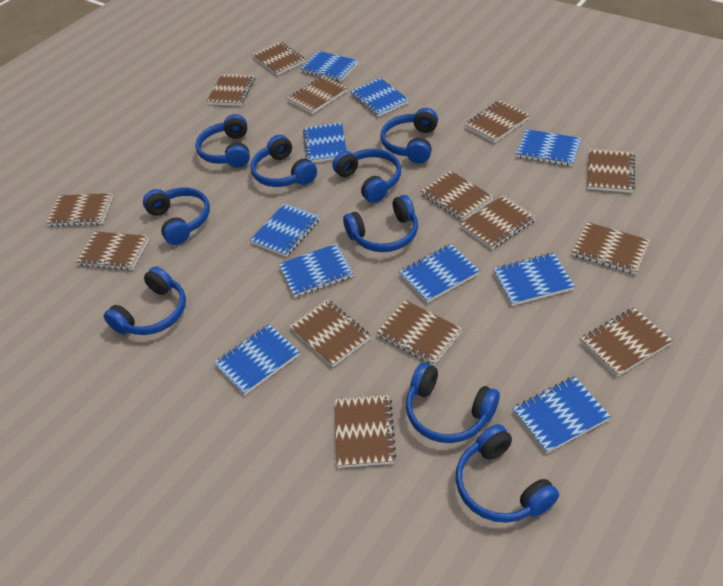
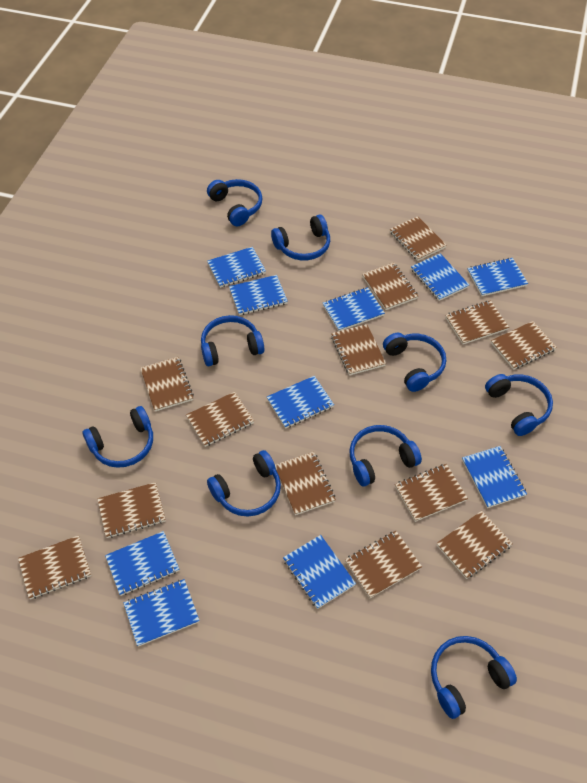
brown notebook: [46,193,113,227] [76,231,149,270] [206,74,255,106] [252,42,305,75] [287,76,347,114] [289,299,371,367] [335,395,396,468] [376,300,462,365] [421,171,494,221] [460,195,536,249] [464,100,530,143] [572,222,651,275] [581,307,673,377] [587,149,635,193] = 14 -> [18,535,91,599] [97,482,166,538] [140,357,194,411] [186,392,254,447] [275,452,336,515] [331,324,386,375] [345,531,422,598] [362,262,418,310] [390,216,447,261] [395,464,468,522] [436,511,513,579] [445,300,509,344] [491,321,557,370] = 13

